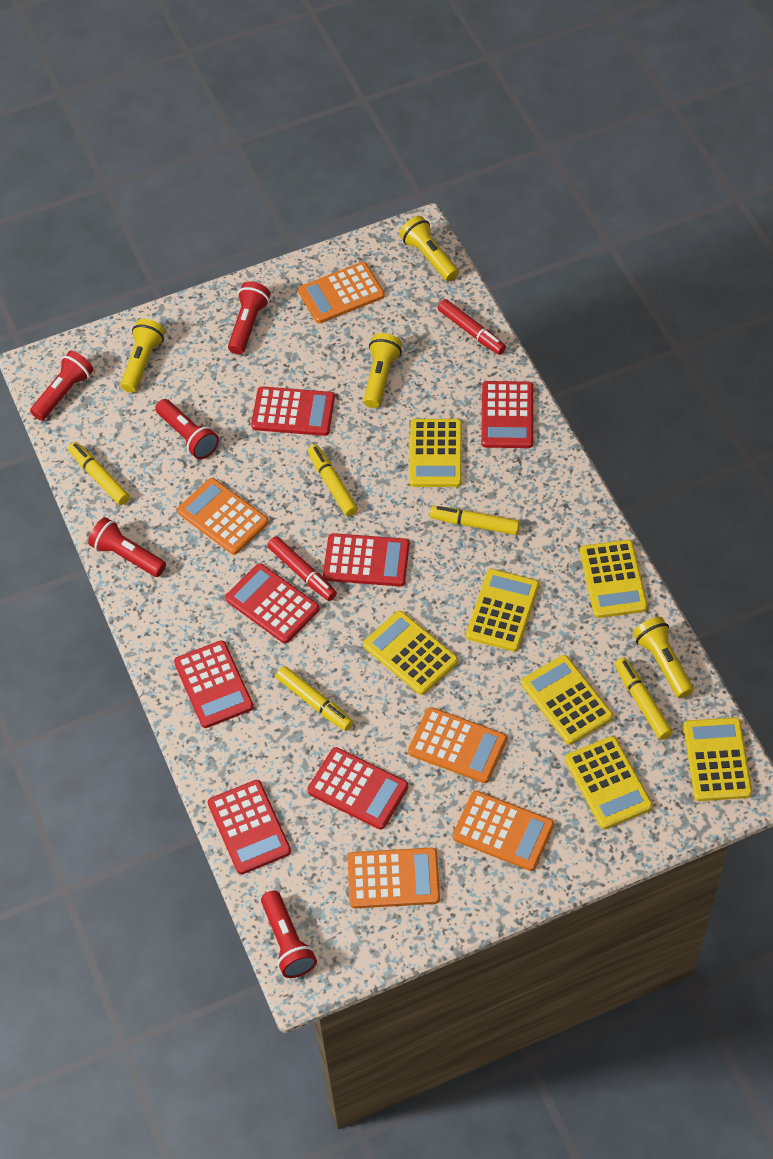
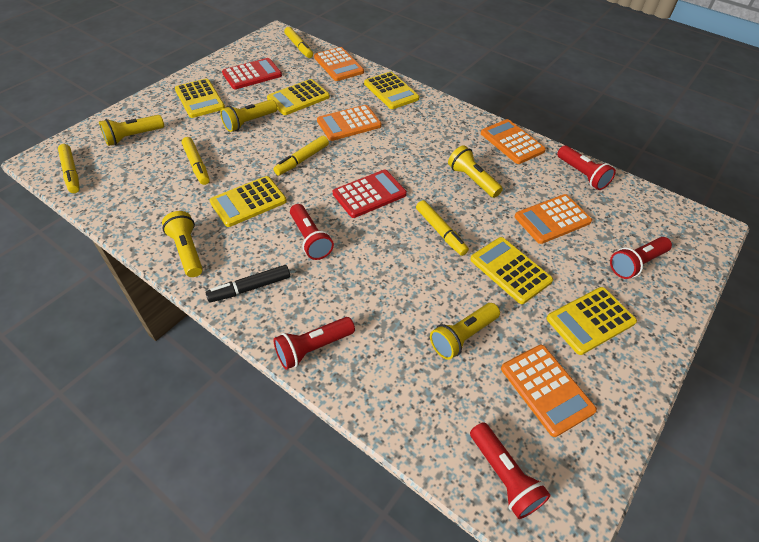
black marker: none = 0 -> [206,265,290,303] = 1
red calculator: [174,640,254,728] [208,780,291,875] [225,563,319,644] [251,386,335,436] [307,747,408,830] [323,533,410,586] [481,381,533,448] = 7 -> [222,58,282,89] [333,170,407,218] = 2
red marker: [267,536,337,601] [438,299,506,355] = 2 -> none = 0
yellow calculator: [363,611,458,695] [409,419,462,487] [466,569,539,652] [521,655,613,745] [565,736,653,829] [580,540,648,618] [684,717,752,801] = 7 -> [175,79,225,118] [210,176,287,227] [267,79,330,115] [364,72,419,109] [470,237,553,304] [546,287,637,355] = 6
yellow flashlight: [120,319,165,393] [363,333,402,408] [399,216,459,281] [633,617,694,698] = 4 -> [99,115,164,146] [162,211,203,277] [220,99,277,132] [430,303,500,360] [448,145,503,198] = 5

